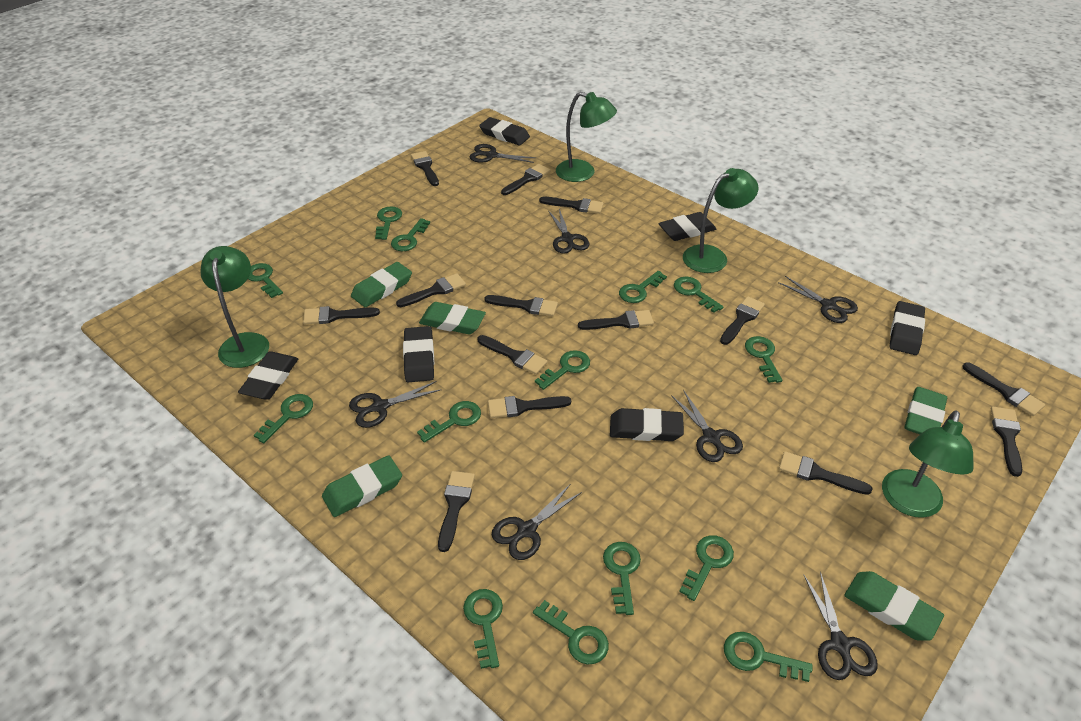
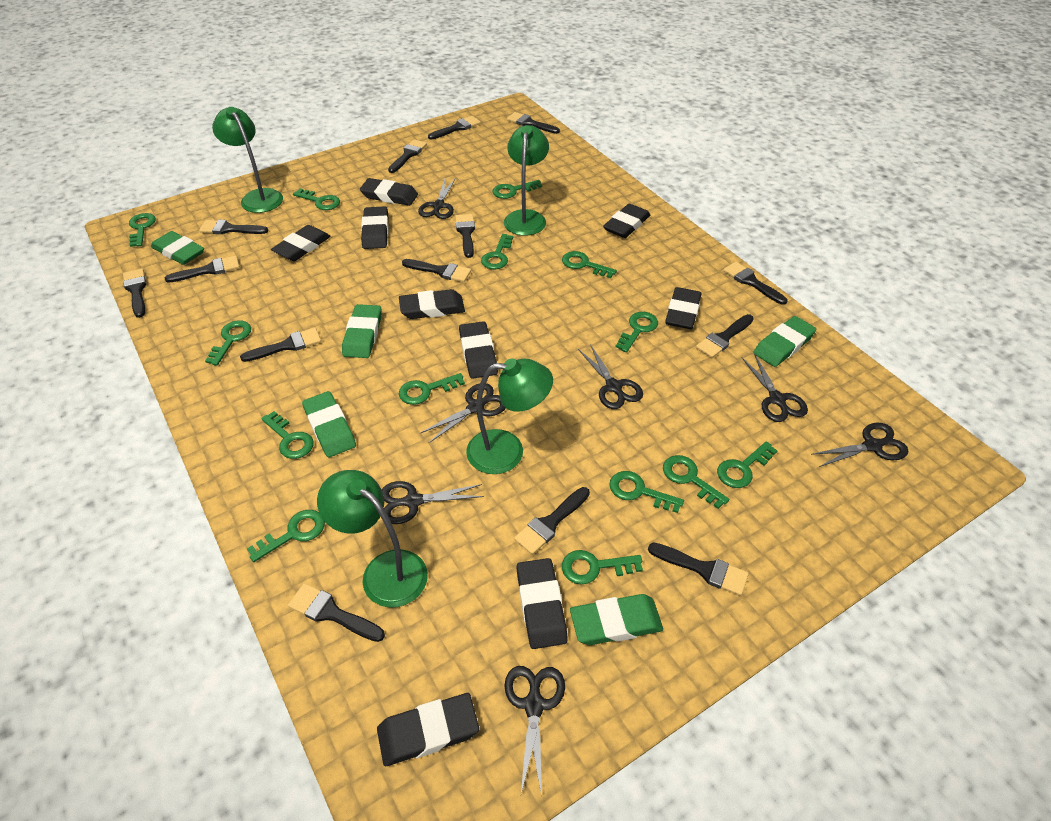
black eraser: [238,352,298,400] [403,326,434,382] [479,117,530,145] [610,408,684,441] [658,212,716,241] [890,301,925,355] = 6 -> [271,225,331,261] [360,178,418,206] [361,206,389,249] [377,693,479,766] [399,289,465,319] [459,321,498,379] [516,558,568,649] [603,204,650,238] [665,287,701,329] = 9

